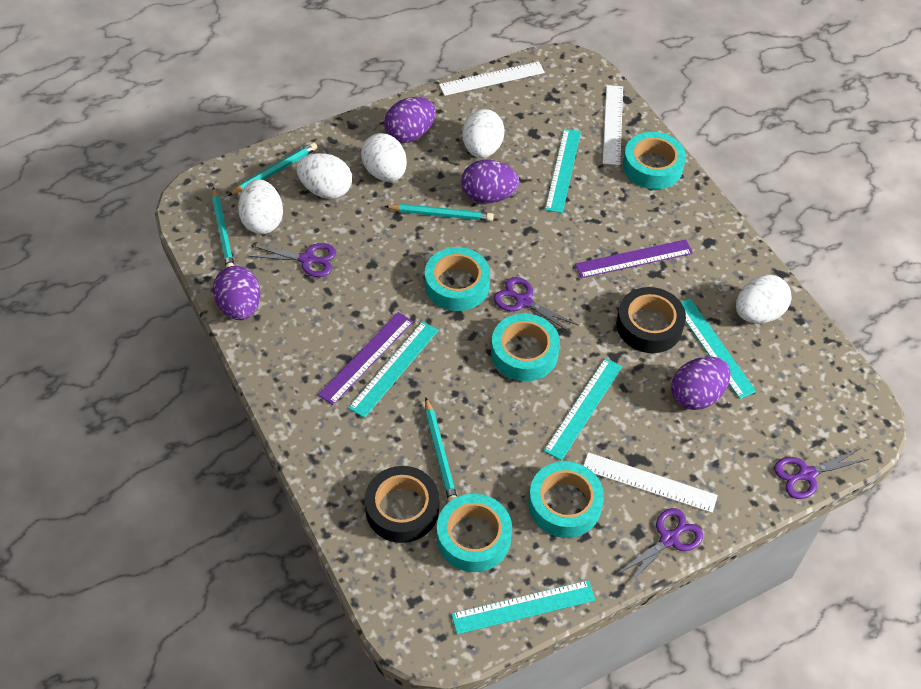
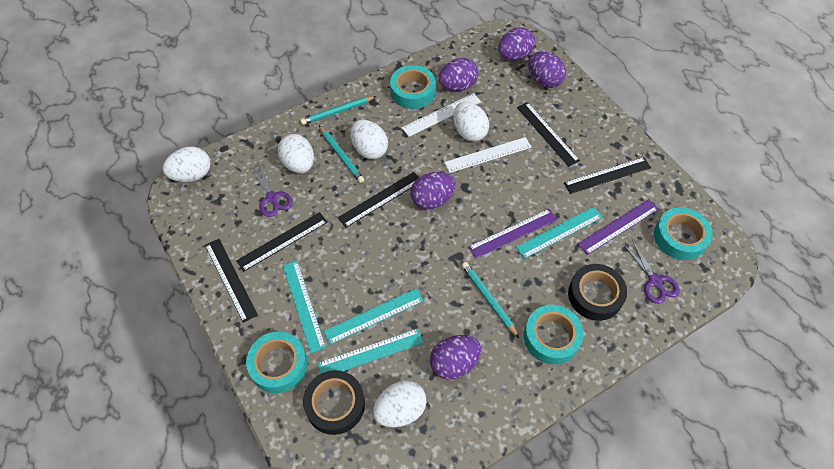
black ruler: none = 0 -> [205,239,258,323] [236,212,328,272] [338,172,419,228] [517,102,580,167] [564,157,651,194] = 5
purple egg: [213,266,261,320] [384,97,436,143] [461,160,519,203] [671,357,731,410] = 4 -> [411,172,456,209] [430,335,481,379] [439,58,478,91] [498,27,535,60] [528,52,566,88] = 5
purple scissors: [249,243,336,277] [494,277,579,334] [616,508,703,585] [774,448,869,499] = 4 -> [250,165,293,217] [623,240,680,304] = 2
turquoise pencil: [212,187,234,268] [228,142,318,196] [384,204,494,221] [425,397,457,502] = 4 -> [300,96,376,125] [319,126,364,183] [462,262,519,338] = 3
turquoise ruler: [348,321,439,418] [451,580,595,634] [544,358,622,461] [545,128,581,213] [681,298,756,399] = 5 -> [283,261,326,353] [318,329,423,374] [324,289,423,345] [516,207,602,259] = 4
turquoise tape: [425,247,490,311] [437,494,512,572] [491,313,560,381] [528,461,604,538] [623,132,686,189] = 5 -> [246,332,307,393] [390,65,436,109] [524,305,584,364] [654,207,713,260] = 4
white ruler: [439,62,545,96] [583,452,718,513] [603,85,623,165] = 3 -> [402,93,481,137] [444,137,531,173] = 2

